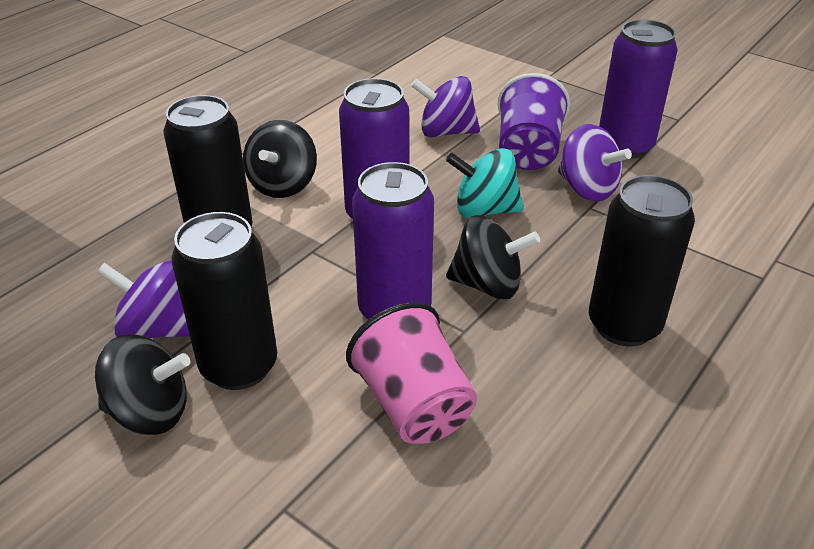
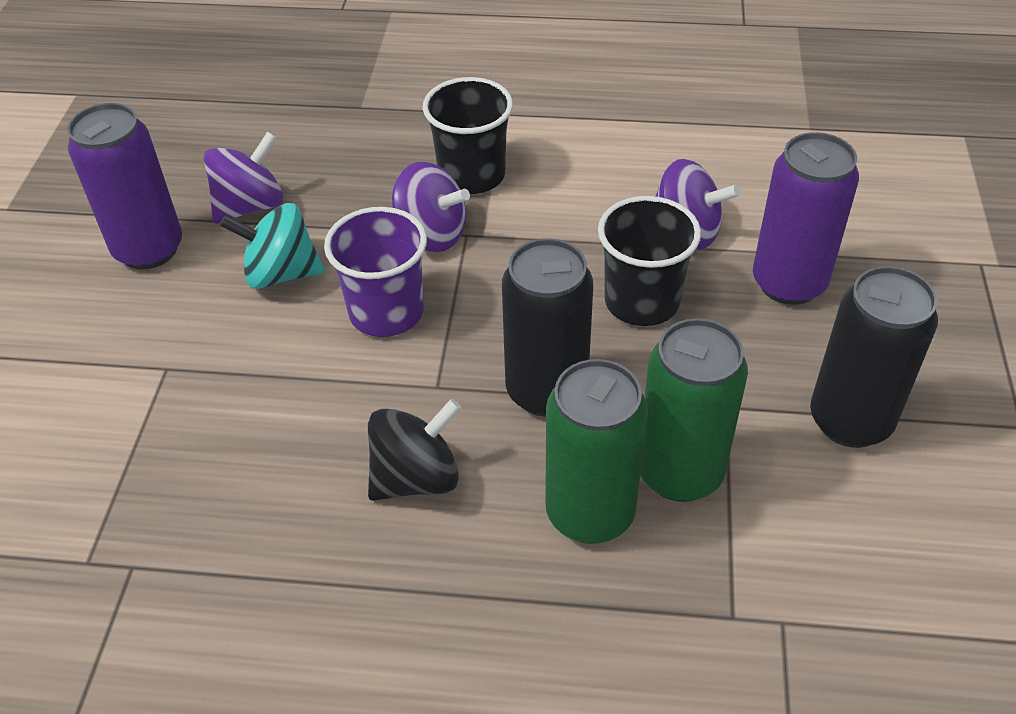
black can: [163,95,253,227] [171,212,277,390] [589,175,695,346] = 3 -> [502,238,593,417] [810,266,938,448] = 2
black cup: none = 0 -> [423,77,513,194] [598,196,701,326] = 2
black spinning top: [95,334,190,435] [243,120,317,198] [446,215,540,299] = 3 -> [368,399,461,501] = 1
green can: none = 0 -> [545,359,648,544] [640,318,748,502] = 2
pink cup: [346,302,477,444] = 1 -> none = 0
purple can: [339,78,409,219] [352,162,434,319] [599,19,678,159] = 3 -> [67,103,182,270] [753,132,859,305] = 2

